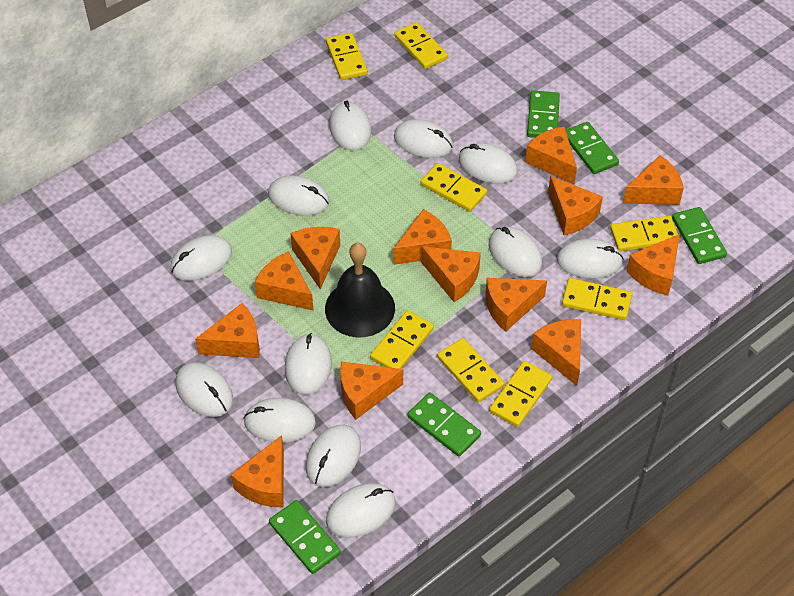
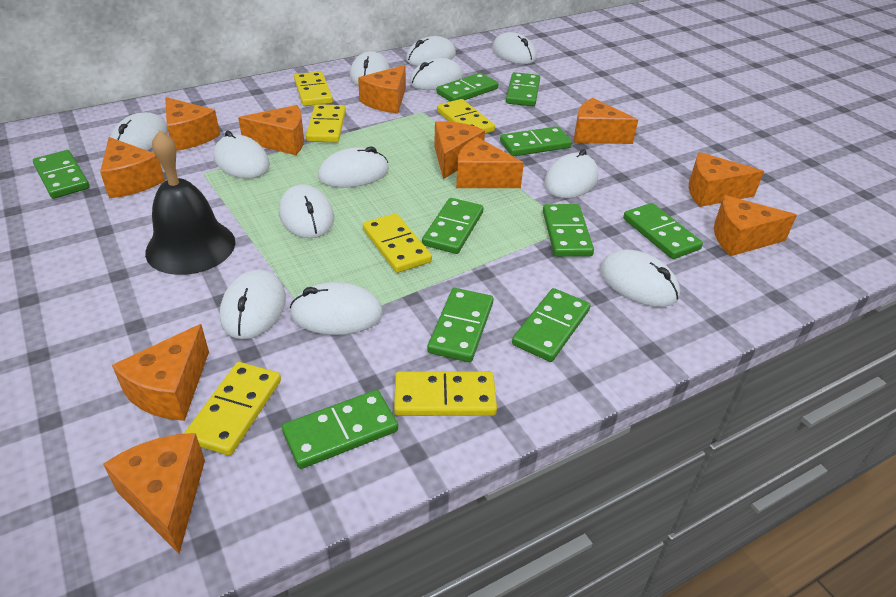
green domino: [269,500,341,574] [408,393,481,457] [527,91,560,138] [566,122,619,174] [672,207,727,264] = 5 -> [33,150,90,199] [282,390,398,469] [422,198,484,254] [427,288,494,362] [436,73,498,102] [500,126,572,157] [506,72,540,106] [512,288,591,362] [543,204,594,257] [623,203,703,259] = 10
orange cheese: [195,303,260,358] [231,435,284,507] [254,251,314,311] [290,227,340,289] [340,362,403,419] [394,209,452,265] [421,246,481,302] [485,278,547,332] [525,127,577,184] [531,319,581,386] [548,176,603,235] [623,155,684,205] [626,234,680,295] = 13 -> [100,137,165,198] [103,433,205,554] [112,324,209,421] [165,97,220,151] [238,105,304,155] [358,65,406,113] [434,121,485,179] [456,137,524,188] [574,98,638,144] [689,152,764,207] [714,195,797,256] = 11
yellow domino: [326,33,368,80] [370,310,434,369] [394,22,448,69] [421,163,487,212] [437,338,504,403] [489,361,552,427] [562,278,632,320] [610,216,680,252] = 8 -> [184,362,281,456] [294,71,333,106] [306,104,346,143] [363,213,432,273] [394,372,497,416] [437,99,495,134] = 6

